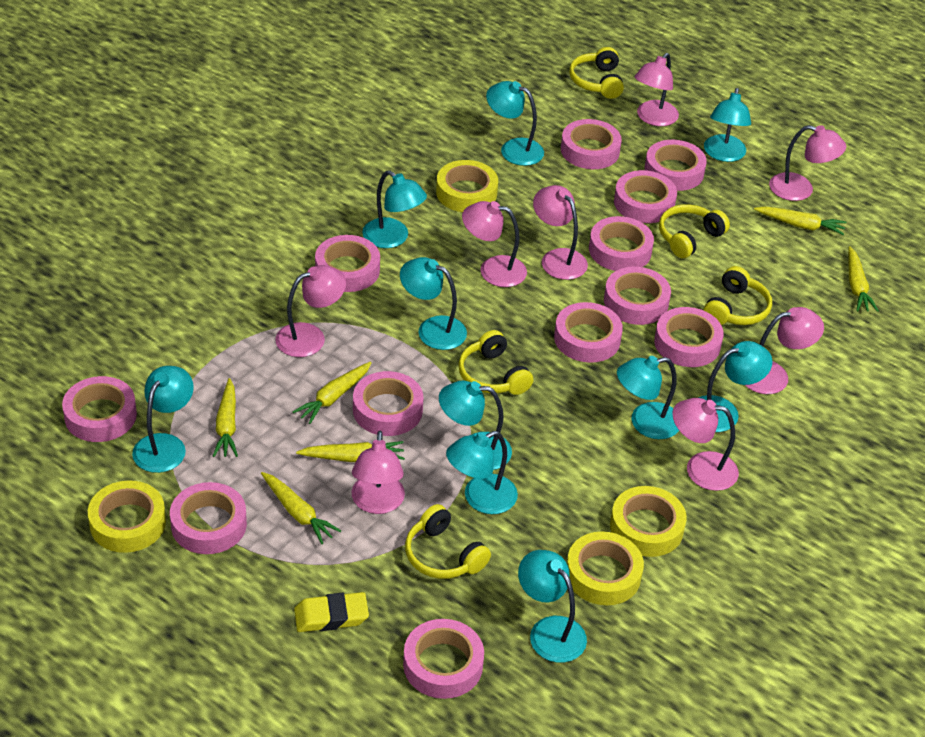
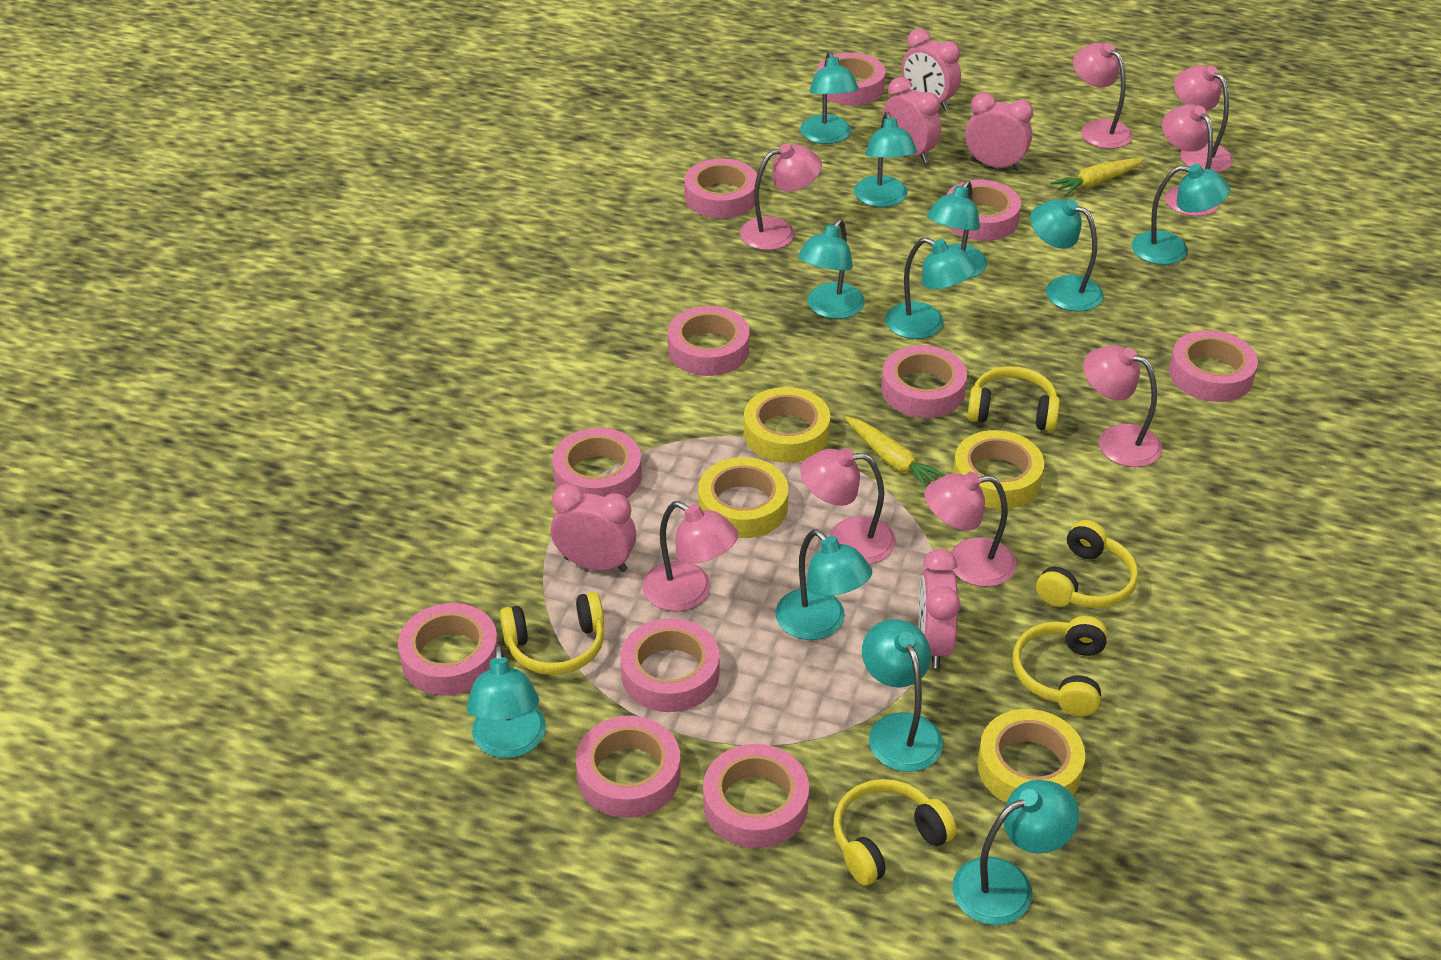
pink clock: none = 0 -> [551,483,636,572] [883,77,941,163] [902,28,961,111] [918,549,961,668] [965,93,1033,171] = 5
pink tape: [62,376,137,442] [170,482,247,554] [315,235,380,292] [353,371,423,436] [403,619,484,699] [554,302,623,363] [561,119,622,169] [589,216,654,271] [604,267,671,325] [614,170,677,223] [645,140,707,191] [654,307,724,367] = 12 -> [398,603,498,696] [552,428,642,498] [576,716,681,818] [620,618,720,712] [668,306,750,376] [684,159,757,218] [703,744,809,848] [817,52,886,105] [881,345,967,418] [946,180,1021,241] [1169,330,1258,402] = 11
turquoise lamp: [132,366,194,473] [362,171,427,248] [400,257,467,350] [439,381,512,470] [446,431,518,514] [486,81,544,166] [518,550,587,663] [617,356,679,439] [698,341,772,432] [704,88,751,162] = 10 -> [467,644,546,758] [776,529,872,640] [798,219,865,319] [800,51,859,144] [854,112,917,207] [862,619,943,772] [885,237,976,339] [927,180,987,278] [952,780,1079,925] [1030,199,1103,312] [1132,164,1230,265] = 11
yellow carrot: [213,378,238,457] [261,472,341,544] [293,362,372,424] [296,441,405,462] [754,206,846,235] [848,246,879,312] = 6 -> [845,416,945,489] [1051,158,1144,196] = 2
yellow eraser: [294,592,369,632] = 1 -> none = 0

